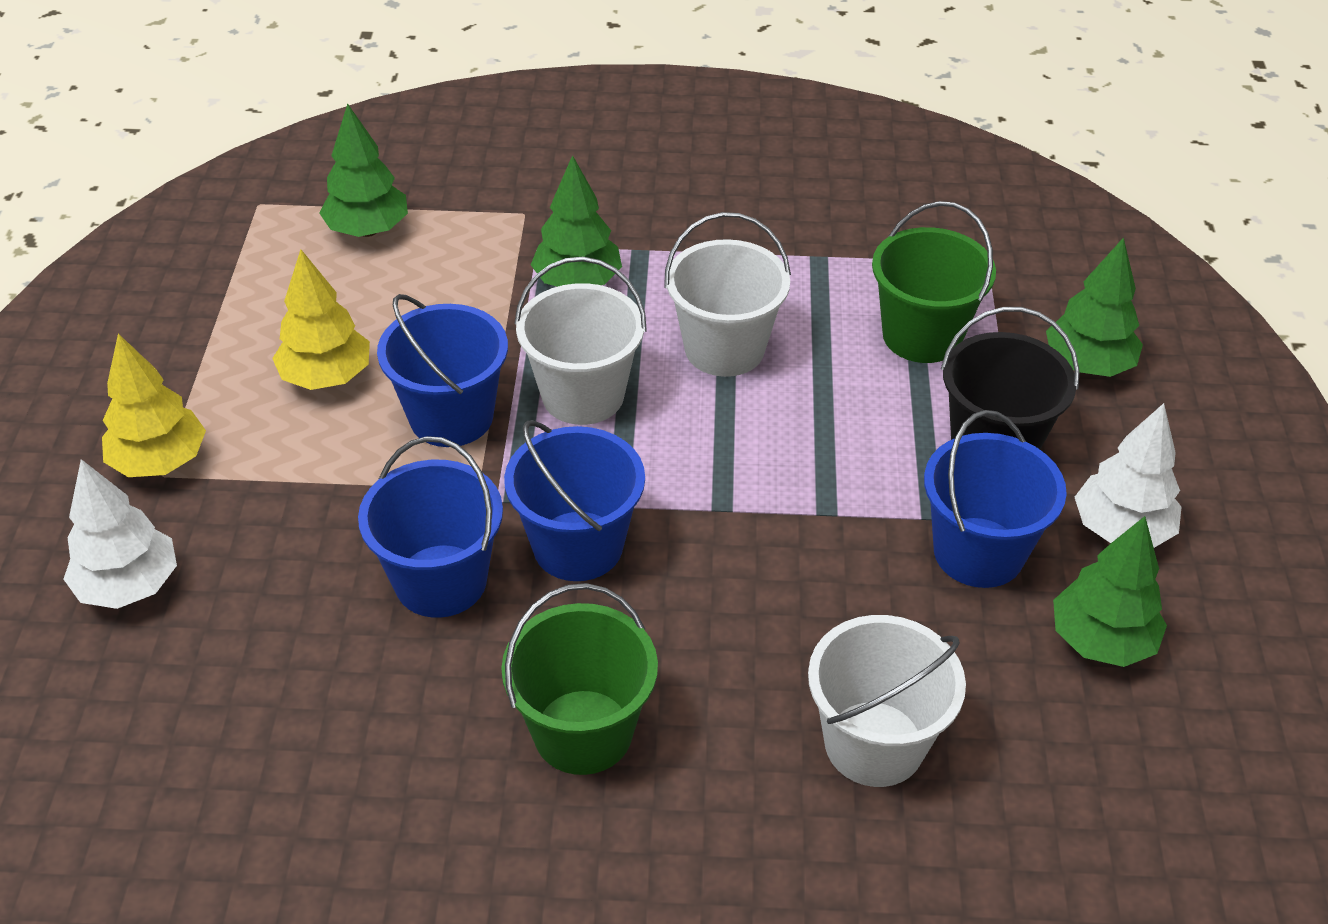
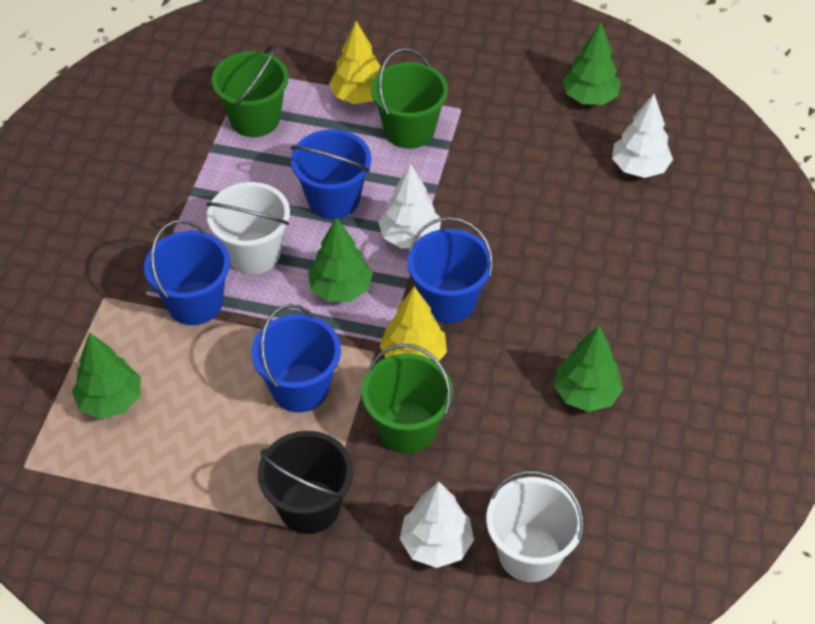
green bucket: [501,583,658,775] [872,201,996,363] = 2 -> [212,45,289,137] [362,344,453,453] [371,48,448,149] = 3
white bucket: [514,257,647,425] [664,212,791,377] [808,615,966,787] = 3 -> [206,182,290,274] [486,470,584,582] = 2
white tree: [63,459,177,609] [1075,403,1182,548] = 2 -> [378,164,441,248] [400,481,474,568] [612,94,673,178] = 3

